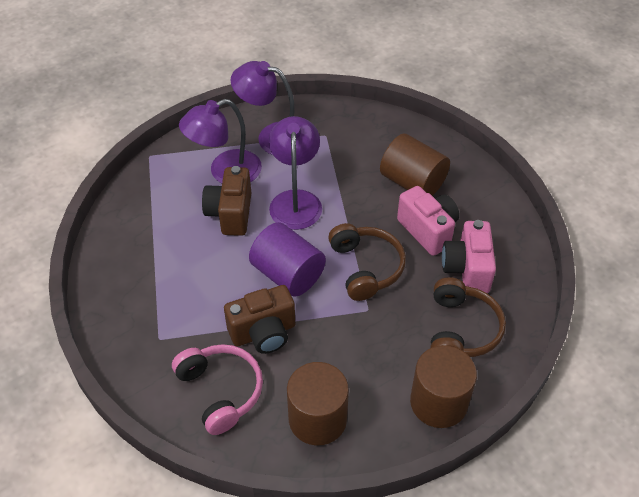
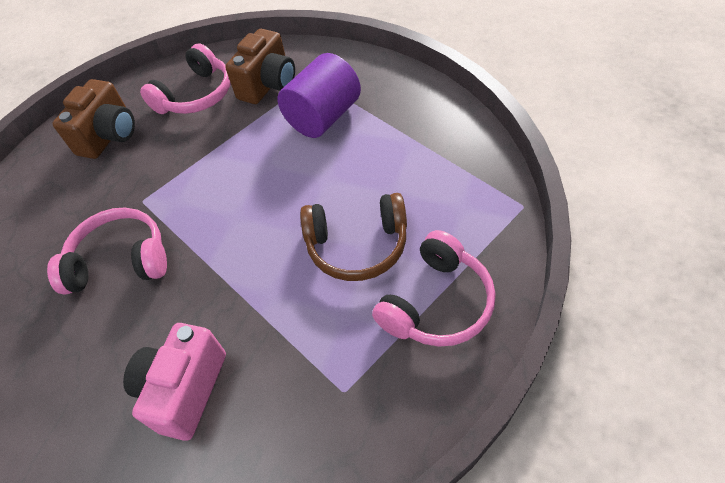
brown cylinder: [287,362,349,445] [380,134,450,196] [410,345,477,428] = 3 -> none = 0
brown headphones: [328,223,406,301] [430,277,506,357] = 2 -> [300,193,407,281] = 1
pink camera: [397,186,459,256] [442,220,496,293] = 2 -> [123,323,226,441] = 1
pink headphones: [172,344,263,435] = 1 -> [47,207,167,295] [140,43,231,114] [372,230,496,347] = 3
purple lamp: [179,99,262,183] [231,61,294,155] [269,116,322,230] = 3 -> none = 0

